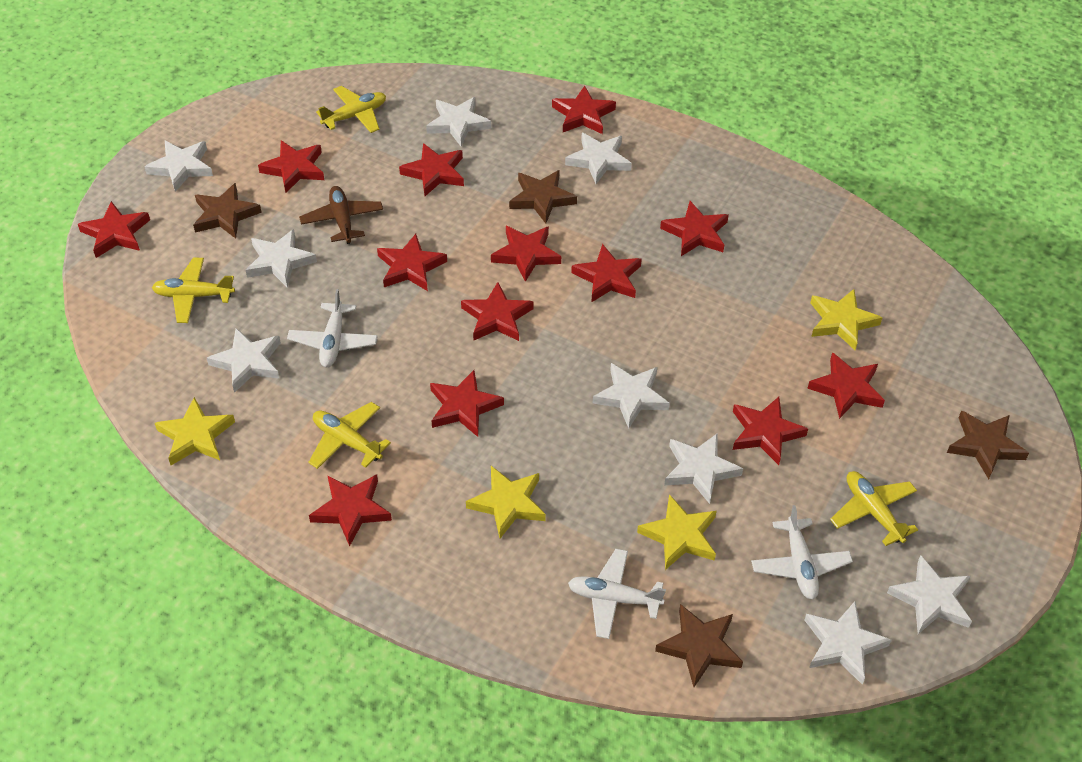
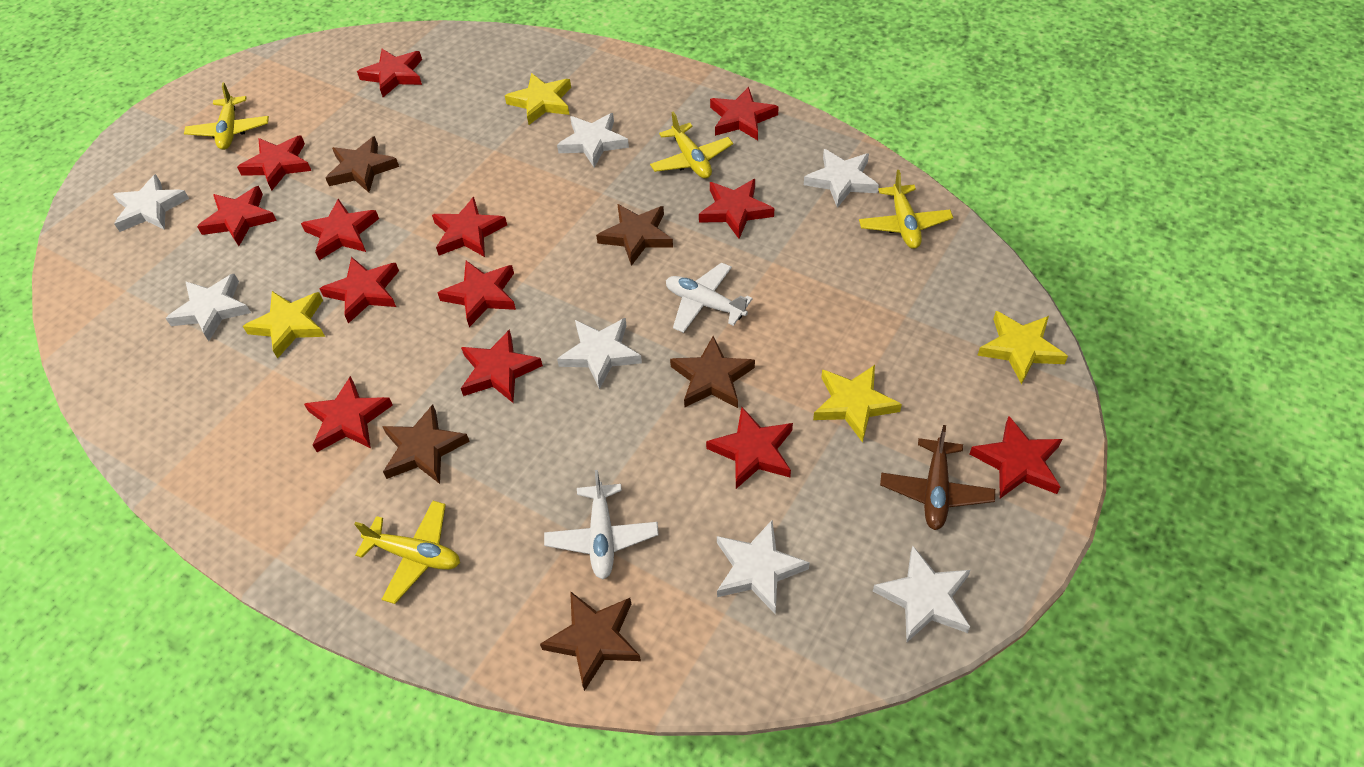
brown star: [193,183,262,239] [509,170,577,224] [655,604,743,687] [947,410,1029,479] = 4 -> [326,136,399,192] [382,404,470,484] [540,591,641,691] [596,204,673,266] [670,336,755,408] = 5
white plane: [287,289,378,367] [568,549,666,639] [751,505,853,599] = 3 -> [544,470,659,579] [666,262,753,333] = 2
white star: [145,141,213,192] [207,328,281,393] [246,229,317,288] [426,97,491,146] [565,133,632,184] [593,363,670,429] [664,433,743,504] [804,601,891,685] [887,555,972,634] = 9 -> [113,174,189,232] [166,274,251,341] [557,113,629,168] [557,318,642,390] [717,520,810,615] [804,149,879,208] [873,546,971,642] = 7

